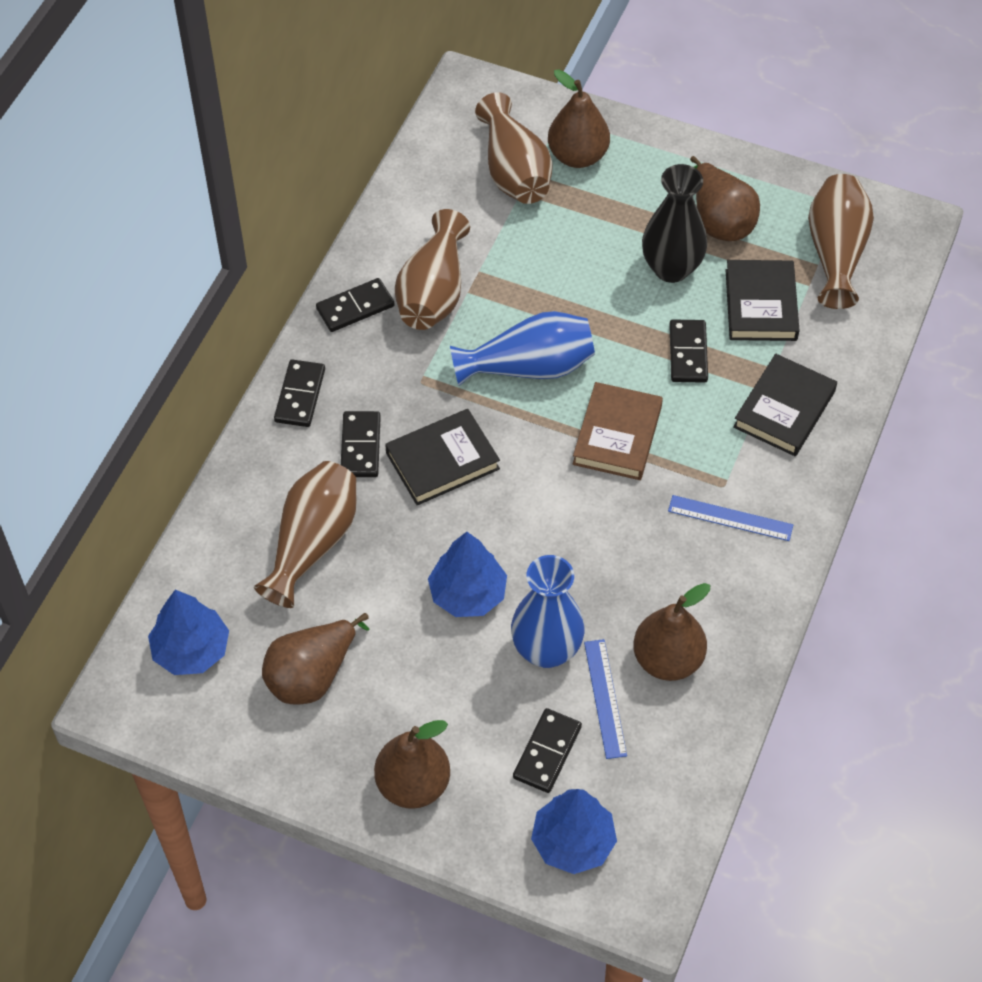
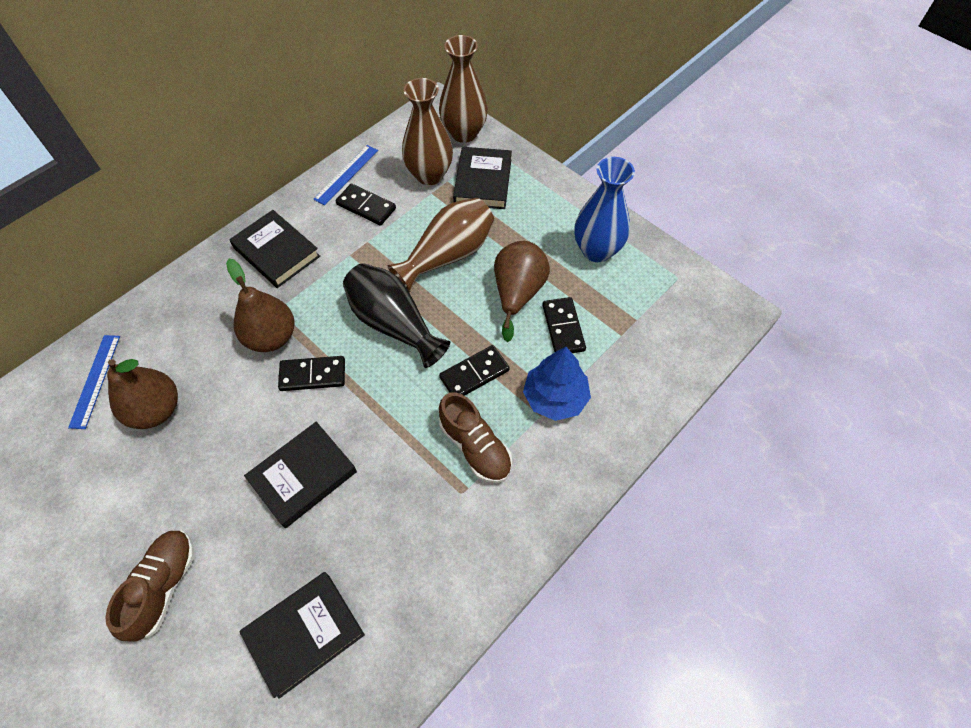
black book: [385,409,500,505] [726,260,800,341] [733,354,837,456] = 3 -> [229,210,320,288] [239,572,365,699] [244,422,357,528] [453,147,512,209] = 4
black domino: [274,359,325,427] [316,278,395,332] [341,411,381,477] [513,708,582,793] [669,319,708,383] = 5 -> [278,356,345,391] [336,184,396,226] [439,345,510,396] [542,297,586,353] = 4
blue tree: [148,590,229,675] [428,532,507,617] [531,789,617,874] = 3 -> [523,347,591,421] = 1
blue vase: [450,311,595,386] [511,555,585,668] = 2 -> [574,157,635,262] = 1
brown book: [573,382,663,480] = 1 -> none = 0
brown pear: [262,613,369,704] [374,720,450,809] [548,69,610,168] [633,583,710,681] [690,156,760,241] = 5 -> [107,359,178,429] [226,259,294,352] [494,241,550,342] = 3
brown shoe: none = 0 -> [105,530,194,642] [439,392,512,483] = 2
brown vase: [254,461,357,608] [395,209,470,330] [475,92,552,204] [808,174,874,309] = 4 -> [388,198,494,292] [402,78,453,185] [439,35,488,143] = 3

